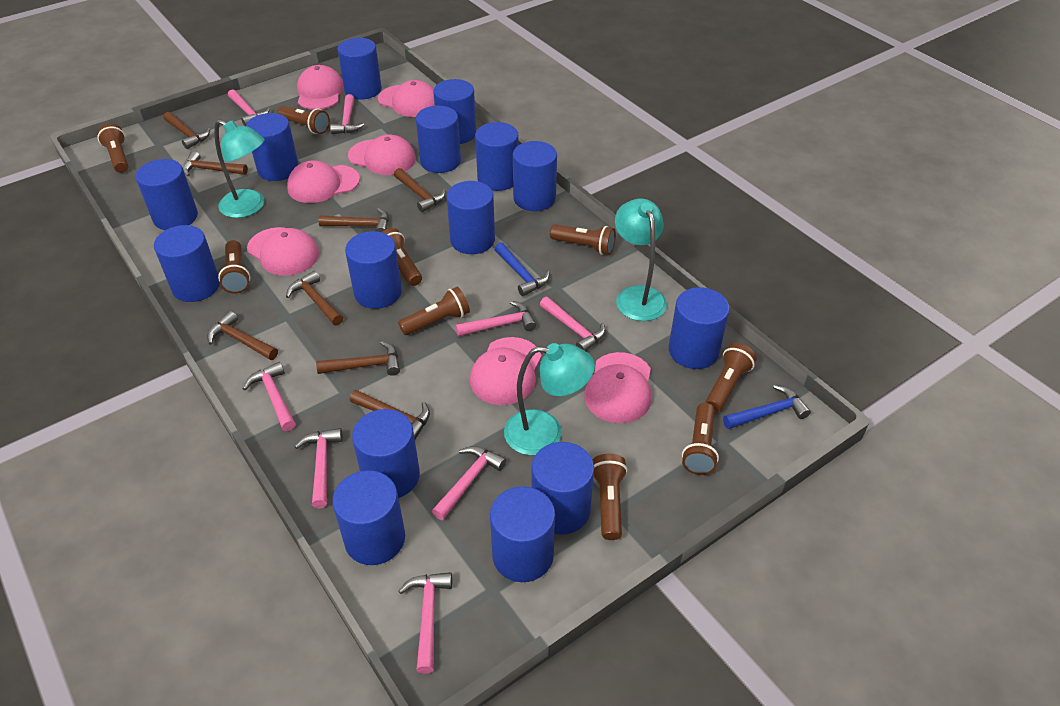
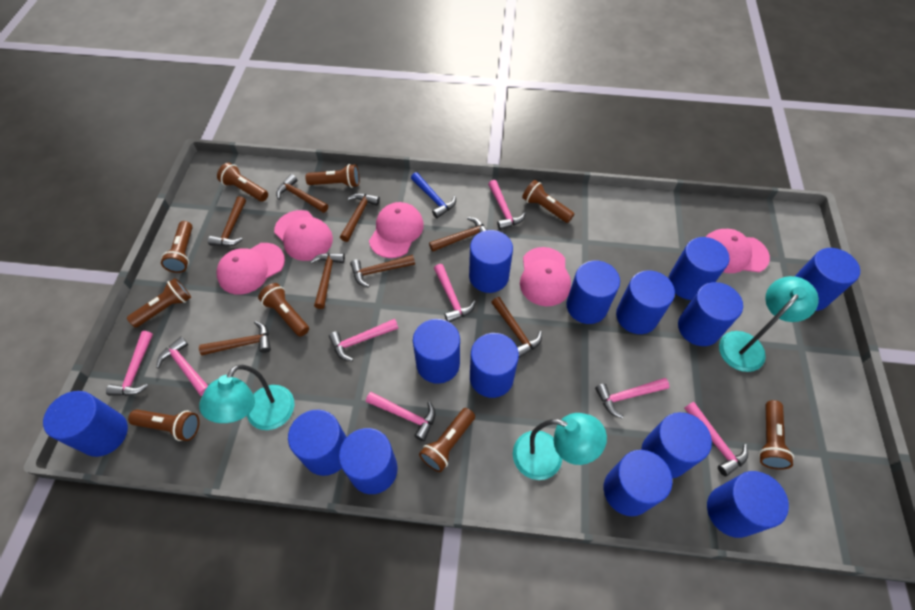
blue cylinder: [136,159,198,230] [154,225,220,302] [246,113,299,181] [332,470,405,565] [337,38,382,100] [345,231,402,309] [352,409,420,498] [416,106,461,173] [433,79,476,144] [446,181,495,254] [475,122,519,191] [490,486,555,582] [513,141,557,211] [531,442,594,535] [669,287,730,369] = 15 -> [43,391,128,457] [288,410,346,476] [339,428,398,494] [413,319,460,384] [469,230,513,293] [470,333,519,398] [566,260,620,324] [604,450,672,516] [616,270,675,334] [641,412,712,478] [668,237,729,300] [678,282,743,346] [707,471,789,538] [794,248,860,311] = 14
blue hammer: [494,242,550,296] [723,385,811,429] = 2 -> [411,172,456,218] = 1
pink cap: [247,227,319,276] [287,160,360,203] [297,65,344,110] [348,134,416,175] [378,80,435,117] [470,337,542,405] [584,352,651,423] = 7 -> [216,243,285,295] [274,210,333,261] [369,202,424,258] [520,247,571,306] [706,229,770,273] = 5

